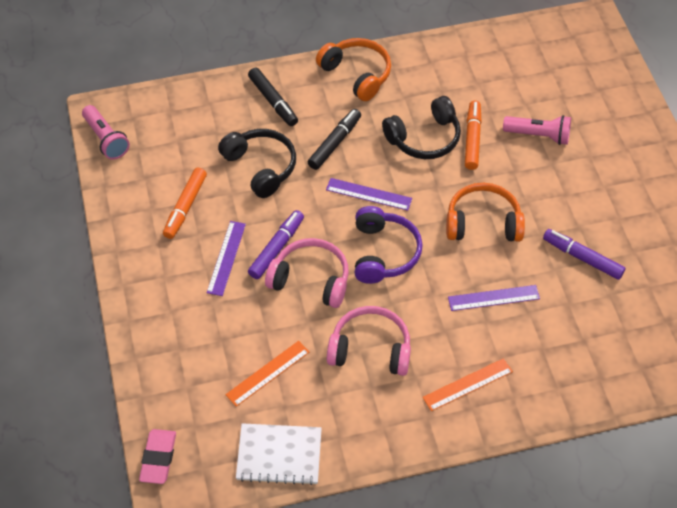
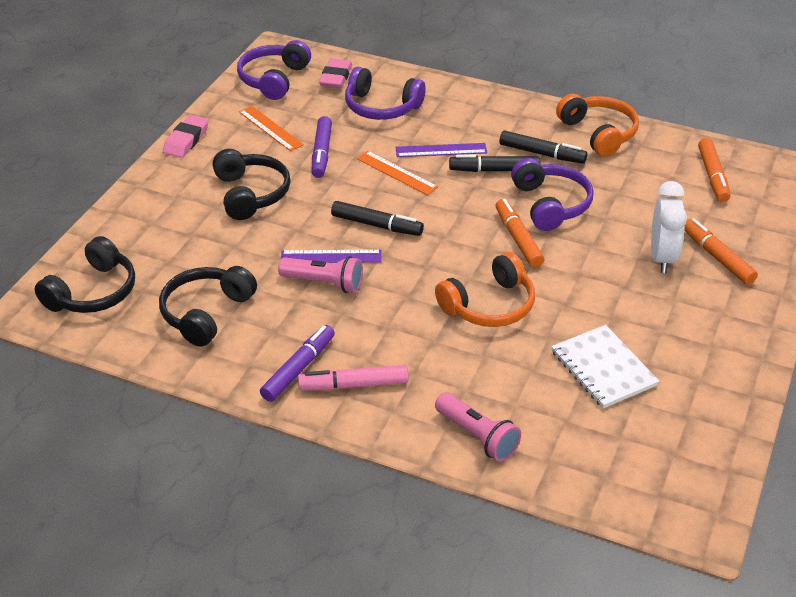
black headphones: [218,129,296,198] [382,96,461,159] = 2 -> [35,236,135,313] [159,266,257,347] [213,149,290,220] = 3
black marker: [248,68,298,126] [308,109,361,170] = 2 -> [331,201,424,236] [449,155,540,172] [499,131,587,164] = 3
orange marker: [163,168,207,239] [465,101,482,170] = 2 -> [496,199,544,267] [684,218,758,285] [698,138,731,202] = 3
pink eraser: [139,429,176,484] = 1 -> [163,115,209,158] [319,58,352,88] = 2
pink headphones: [265,238,349,308] [327,306,411,376] = 2 -> none = 0
pink marker: none = 0 -> [298,365,408,390] = 1
purple headphones: [355,206,423,284] = 1 -> [237,40,311,100] [345,67,426,120] [511,158,594,231] = 3
purple ruler: [207,221,246,296] [326,178,412,211] [448,285,540,311] = 3 -> [281,250,382,263] [396,143,487,157] = 2
white clock: none = 0 -> [651,181,687,273] = 1

